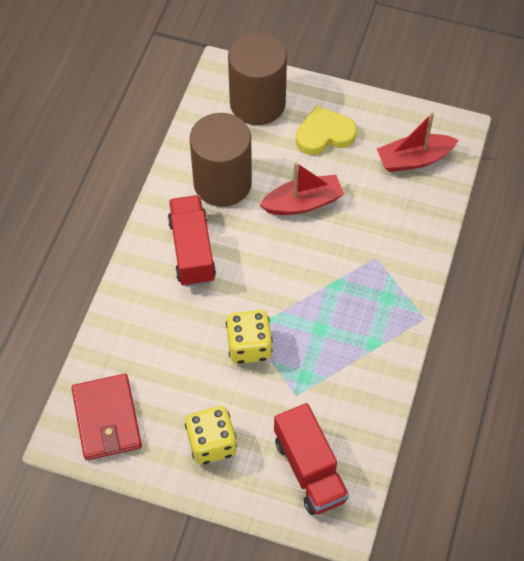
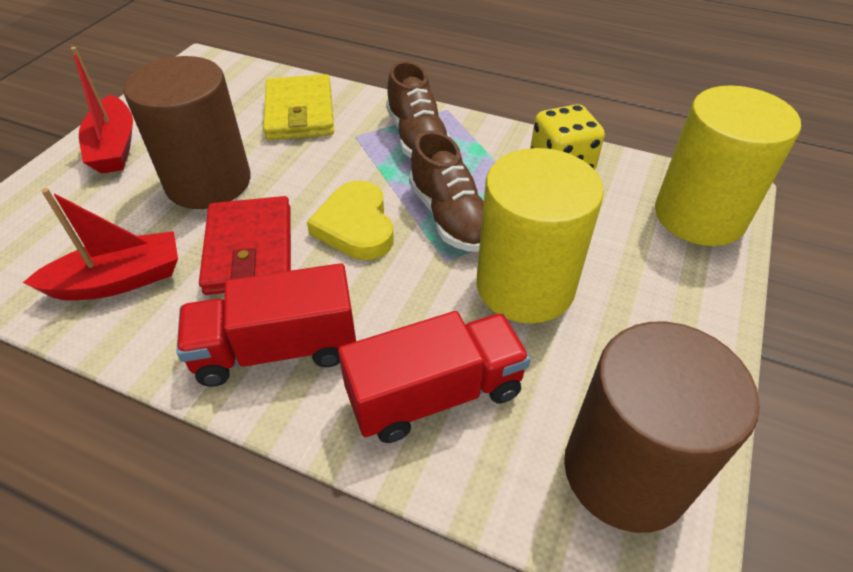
brown shoe: none = 0 -> [386,61,450,158] [409,131,484,252] = 2
yellow cylinder: none = 0 -> [477,148,604,323] [655,85,801,246] = 2
yellow dice: [185,406,237,465] [226,310,273,364] = 2 -> [530,104,605,170] = 1
yellow wallet: none = 0 -> [263,74,334,140] = 1

